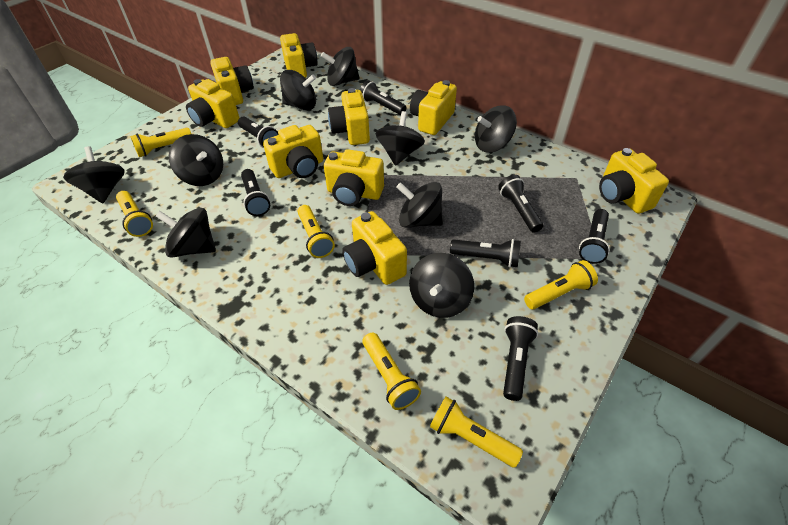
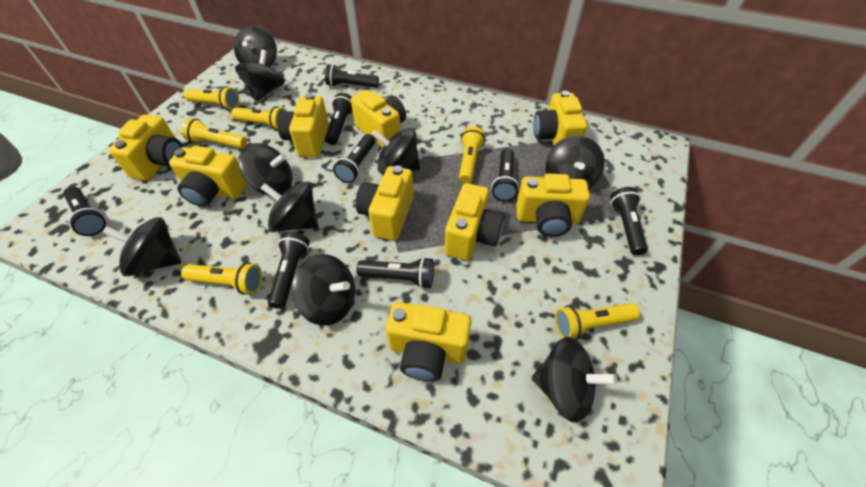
black flashlight: [238,116,278,148] [241,169,270,216] [360,80,406,115] [450,239,521,268] [498,175,543,233] [503,316,538,401] [579,209,610,264] = 7 -> [63,187,106,236] [268,232,310,309] [325,64,379,88] [325,93,353,145] [333,134,375,183] [357,257,434,289] [491,148,519,201] [610,187,648,255] = 8

